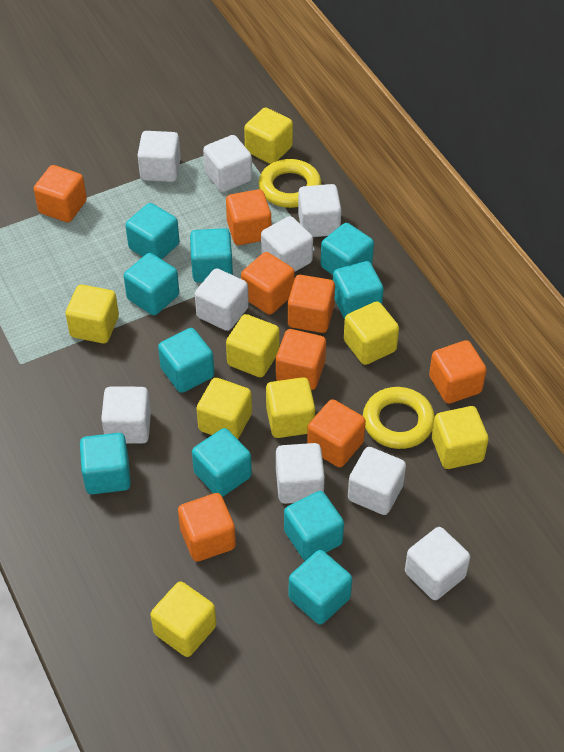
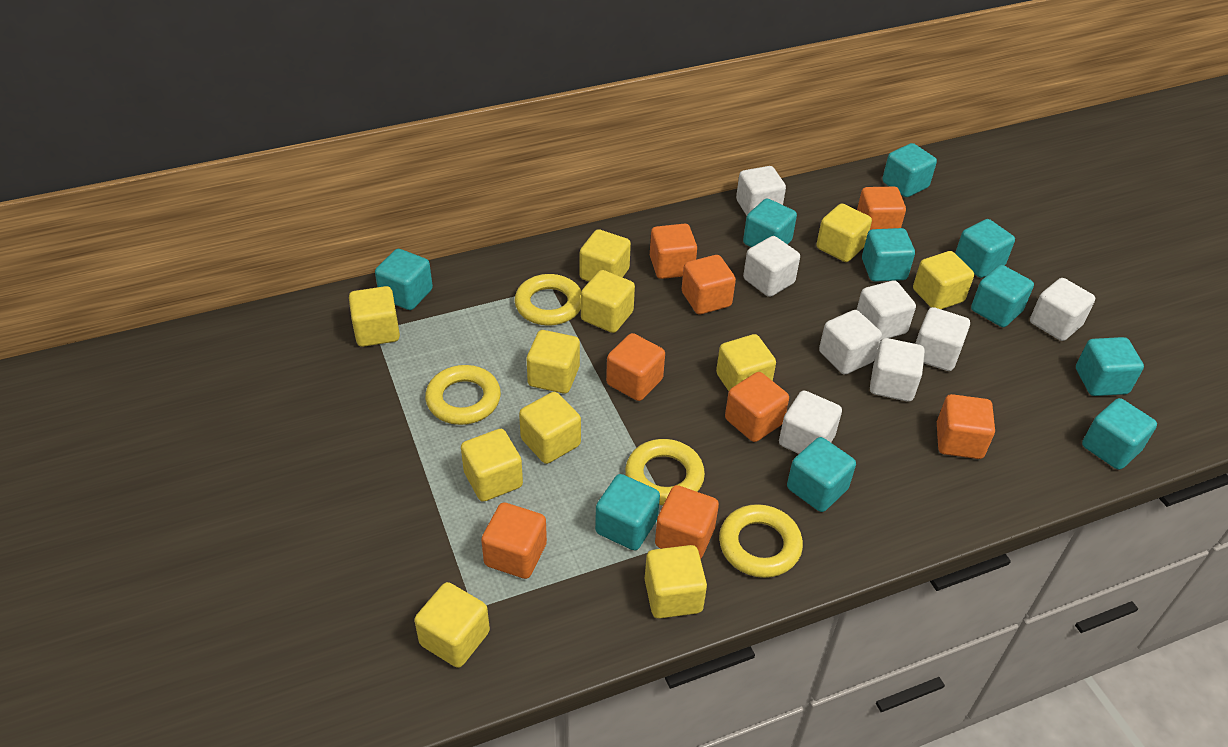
white cube: [101,387,151,444] [138,131,181,182] [195,268,249,331] [203,135,252,192] [261,216,313,272] [276,443,325,504] [298,184,341,237] [348,447,406,515] [405,527,470,600] = 9 -> [736,166,786,216] [743,236,800,297] [779,391,842,454] [819,310,882,374] [857,281,916,340] [870,338,925,402] [915,307,970,371] [1030,278,1095,341] = 8
yellow cube: [66,285,119,343] [150,582,216,657] [196,378,252,439] [226,314,280,377] [244,108,293,164] [266,377,315,438] [344,301,399,365] [432,406,489,469] = 8 -> [349,286,400,347] [414,582,490,668] [461,429,523,502] [519,392,581,464] [527,330,580,394] [580,229,631,282] [581,270,635,333] [645,545,707,619] [716,334,776,391] [816,203,872,262] [913,251,974,309] = 11
yellow ring: [259,159,321,208] [363,387,435,449] = 2 -> [425,365,501,425] [515,274,581,325] [625,439,705,505] [719,504,803,578] = 4

